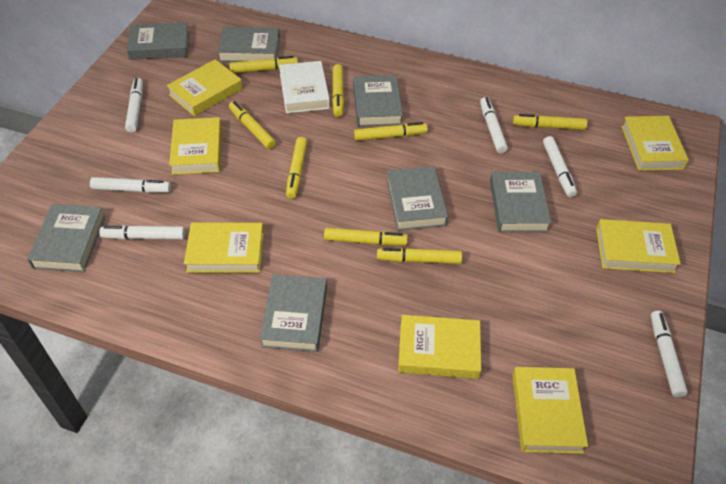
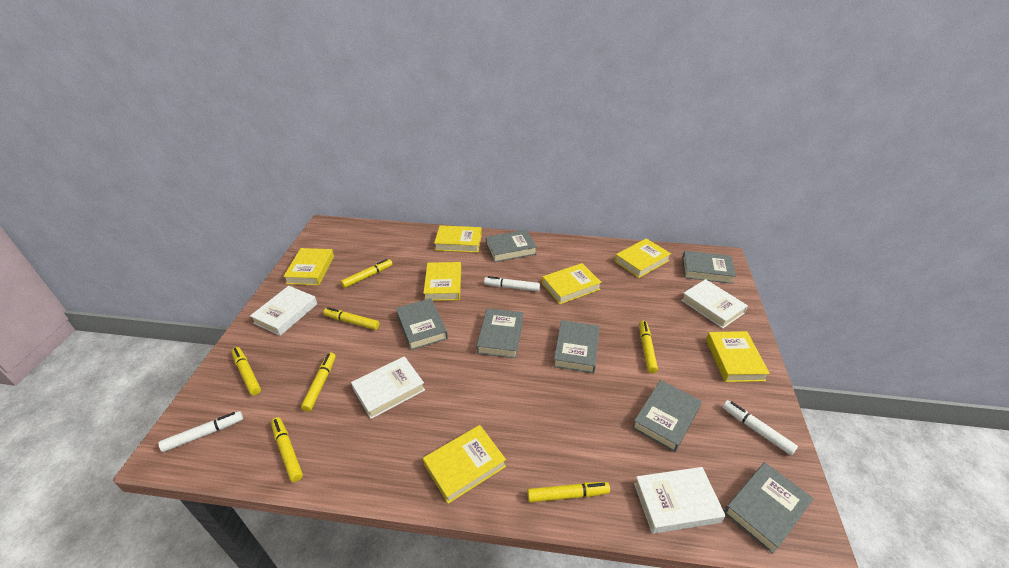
white book: [279,61,330,113] = 1 -> [250,286,317,336] [351,356,425,419] [634,467,726,534] [681,279,748,328] = 4
white marker: [90,177,171,193] [99,225,185,240] [125,78,143,132] [480,97,508,153] [543,136,577,197] [651,311,688,397] = 6 -> [159,411,243,452] [484,276,540,291] [723,400,798,455] = 3
yellow marker: [229,56,298,73] [229,101,276,149] [286,137,307,199] [324,228,408,245] [332,64,344,117] [354,122,428,141] [377,248,462,264] [513,114,587,130] = 8 -> [231,347,261,395] [271,417,303,482] [301,352,336,412] [323,307,380,330] [341,259,393,288] [527,482,610,503] [639,321,658,373] = 7

